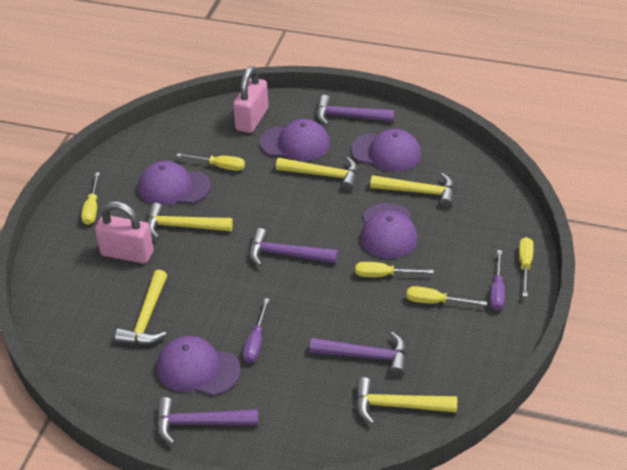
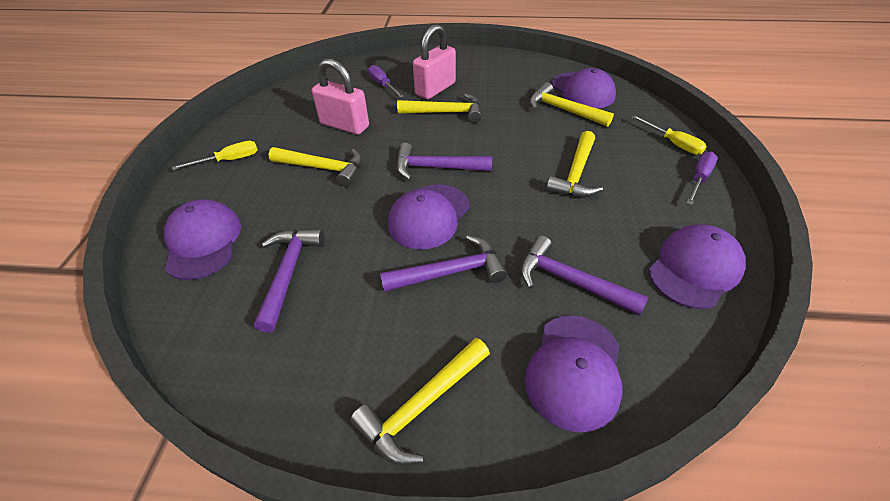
yellow screwdriver: [81,172,100,225] [177,153,245,171] [355,262,434,277] [407,286,487,306] [519,237,534,297] = 5 -> [172,141,258,170] [632,115,707,155] = 2

